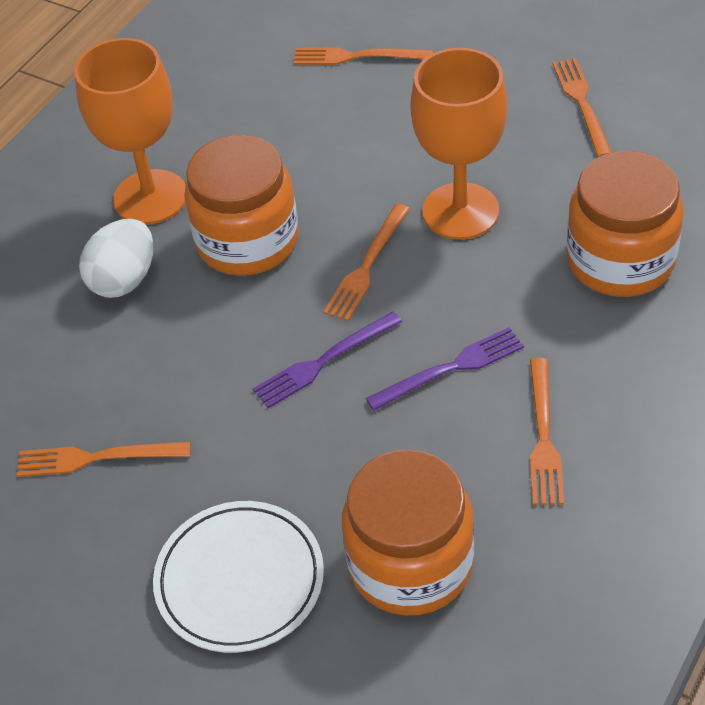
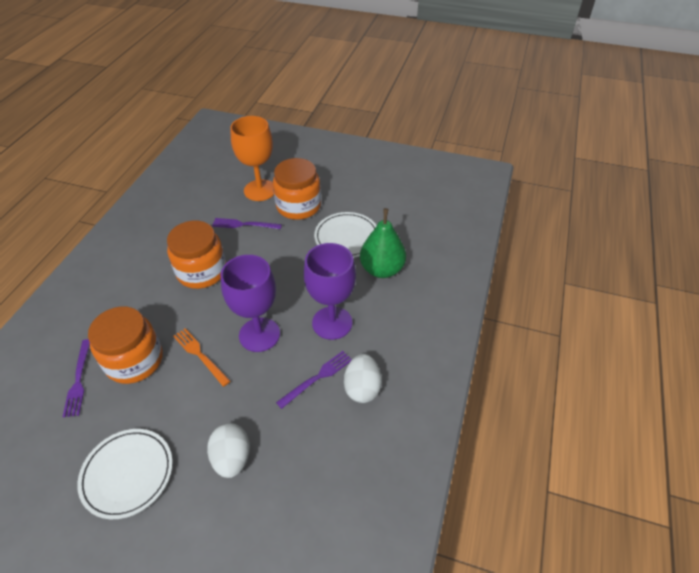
green pear: none = 0 -> [360,208,406,278] = 1
orange fork: [17,442,191,477] [294,47,433,65] [323,204,410,321] [530,358,564,505] [553,58,612,157] = 5 -> [173,328,230,387] = 1
orange goblet: [74,38,186,225] [410,48,508,240] = 2 -> [230,116,274,201] = 1
purple fork: [253,312,402,408] [366,327,524,411] = 2 -> [62,339,90,417] [212,218,282,229] [276,351,352,409] = 3
purple goblet: none = 0 -> [220,255,280,352] [304,243,356,340] = 2
white egg: [79,219,153,298] = 1 -> [207,423,250,478] [344,354,382,403] = 2
white plate: [153,501,324,653] = 1 -> [77,429,173,519] [314,212,377,258] = 2

